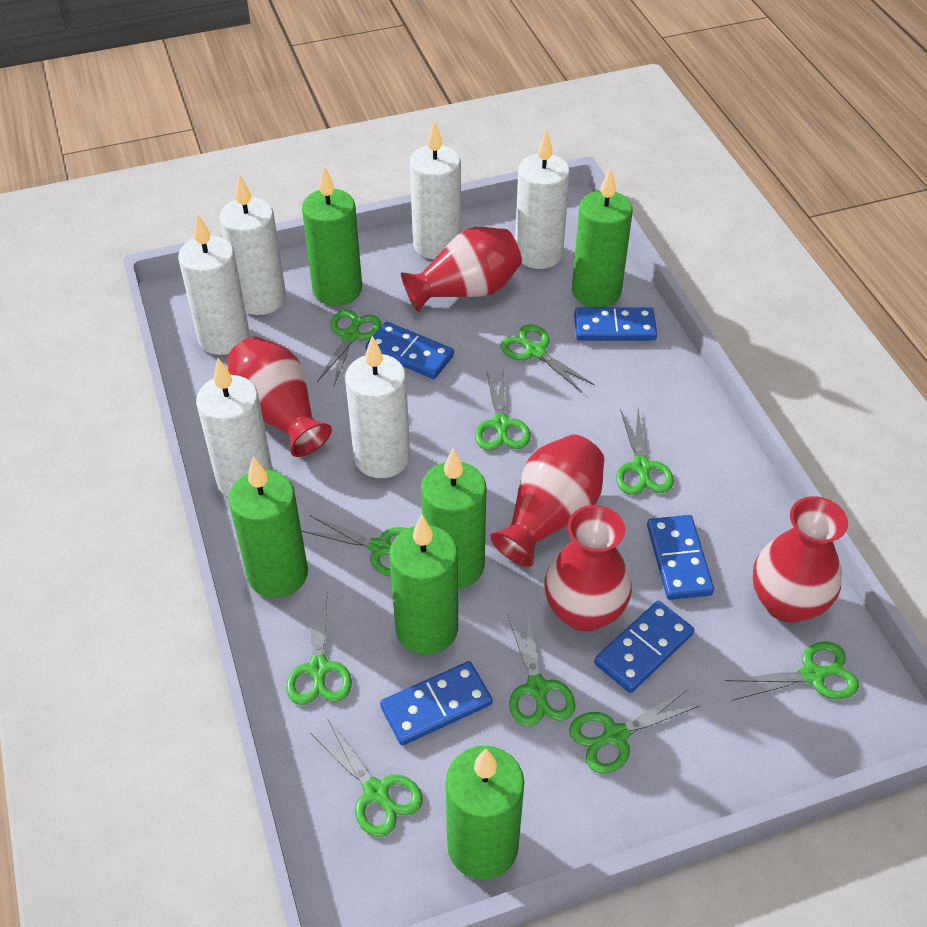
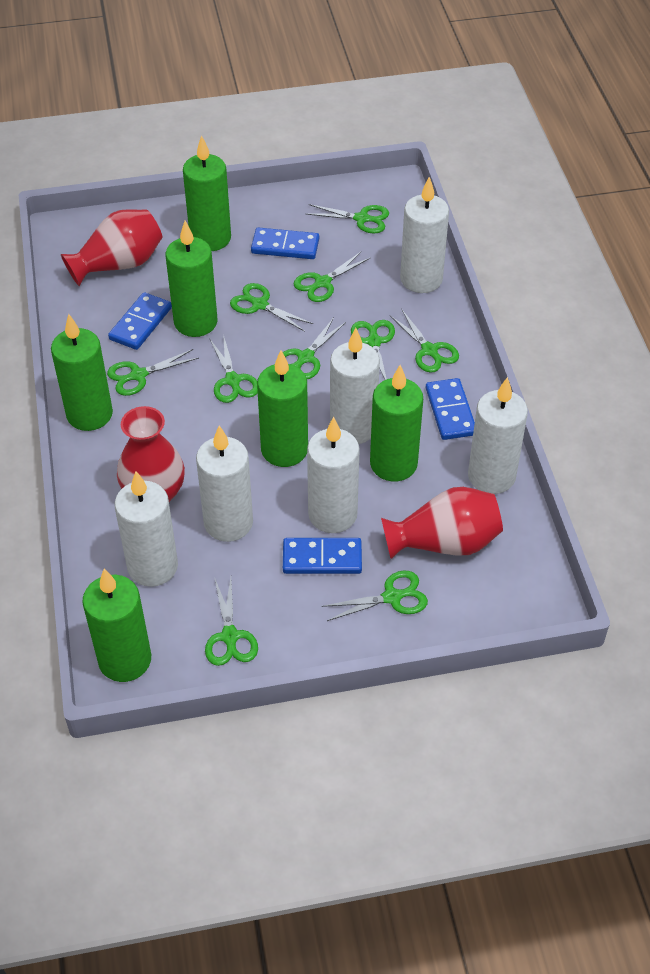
blue domino: [366,322,454,379] [380,661,493,746] [574,307,657,341] [594,601,694,693] [647,515,714,600] = 5 -> [108,292,172,350] [251,227,319,259] [283,538,362,574] [426,378,475,440] = 4
red vase: [227,336,332,457] [401,227,522,312] [490,434,604,567] [544,505,632,631] [753,496,848,623] = 5 -> [61,209,163,286] [117,406,185,502] [381,487,503,559] = 3

